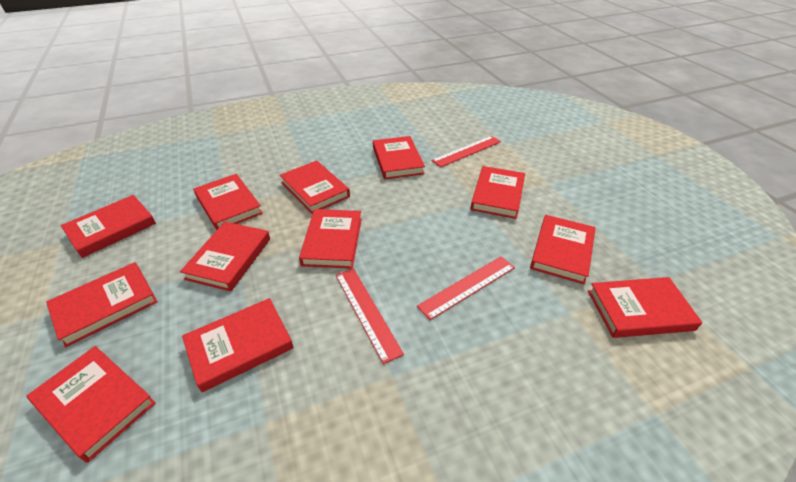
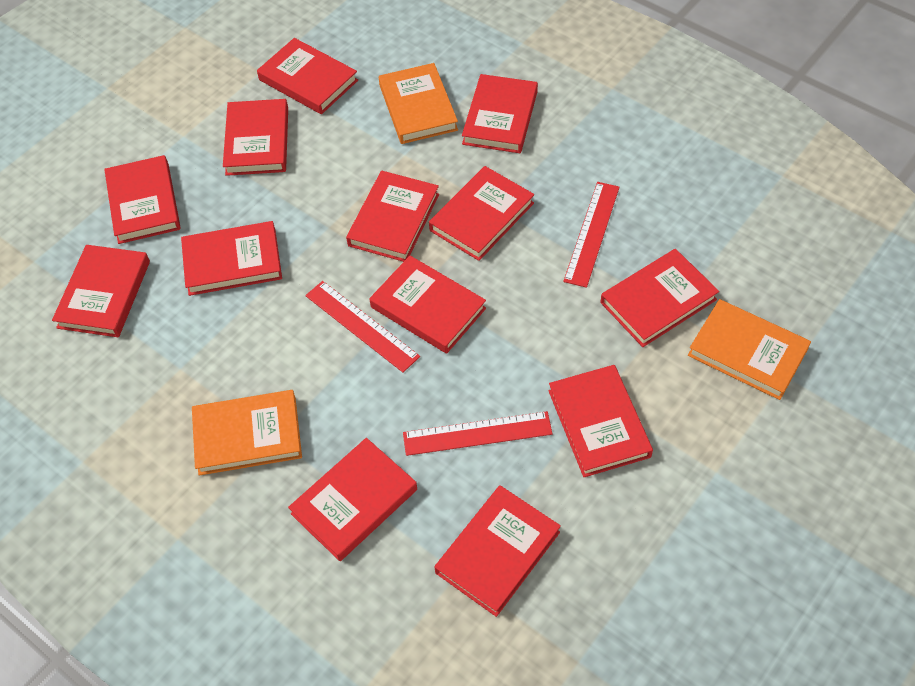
orange book: none = 0 -> [192,390,302,476] [379,63,458,144] [688,299,811,400] = 3
red book: [27,346,156,463] [46,262,157,347] [61,195,156,258] [180,222,270,292] [182,298,294,392] [193,174,263,230] [280,161,350,214] [299,209,362,269] [373,136,425,179] [470,166,525,219] [530,215,596,284] [588,277,702,338] = 12 -> [52,245,150,337] [104,155,181,244] [181,221,282,296] [223,99,288,176] [257,38,358,114] [288,438,417,561] [346,171,439,262] [370,256,486,354] [429,166,534,261] [435,485,561,617] [462,74,538,153] [549,365,653,477] [600,249,719,347] = 13

